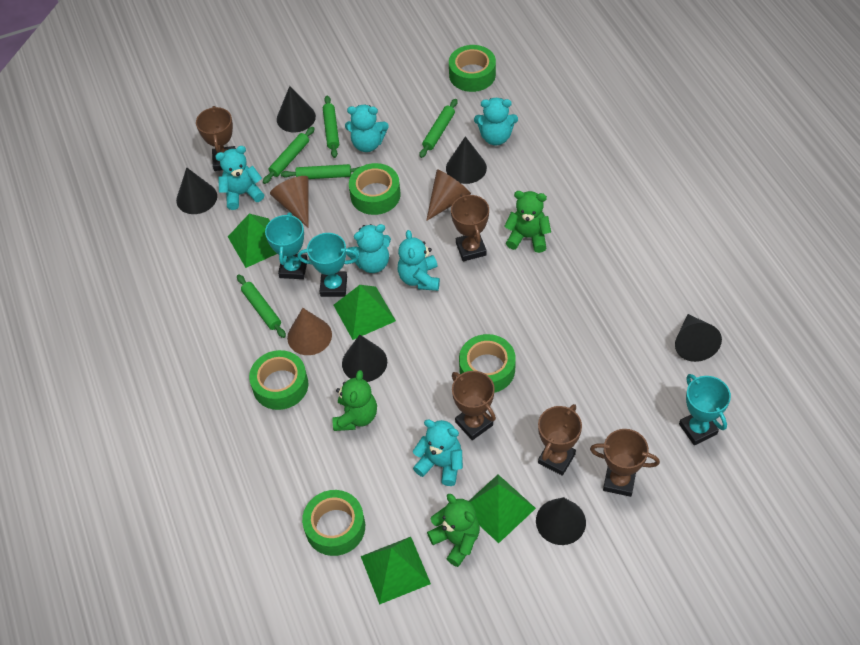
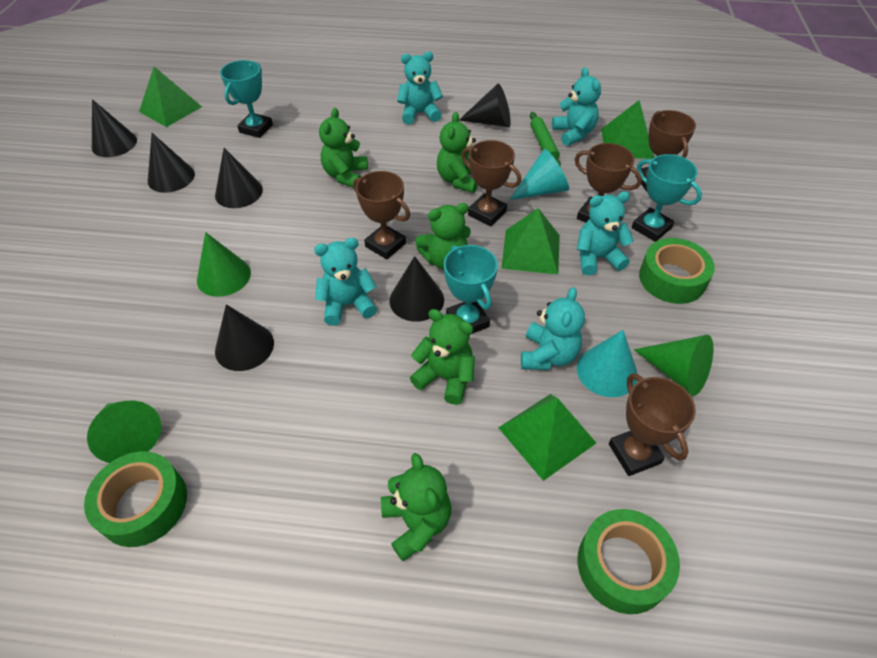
brown cone: [270,176,309,228] [287,308,332,355] [426,170,471,221] = 3 -> none = 0
green cone: none = 0 -> [87,401,161,463] [197,232,251,297] [634,335,714,396] = 3
green rolling pin: [237,274,286,338] [263,127,315,184] [281,164,359,179] [323,95,339,158] [419,99,457,158] = 5 -> [530,112,561,166] = 1
green tape: [249,350,308,410] [302,490,365,556] [349,163,401,215] [449,45,496,92] [459,334,516,393] = 5 -> [84,451,187,547] [578,509,680,614] [639,238,715,304] = 3
green teddy bear: [333,370,377,431] [427,494,480,567] [504,191,551,253] = 3 -> [319,108,368,188] [381,453,451,561] [410,309,475,405] [415,203,471,270] [437,112,478,193] = 5
turquoise cone: none = 0 -> [510,149,569,200] [577,330,637,397] = 2
turquoise teddy bear: [215,146,264,210] [345,105,389,152] [346,224,391,273] [398,230,440,291] [413,419,463,486] [474,98,518,145] = 6 -> [314,238,377,325] [397,52,443,125] [521,287,585,370] [552,67,601,146] [577,192,634,276] = 5

